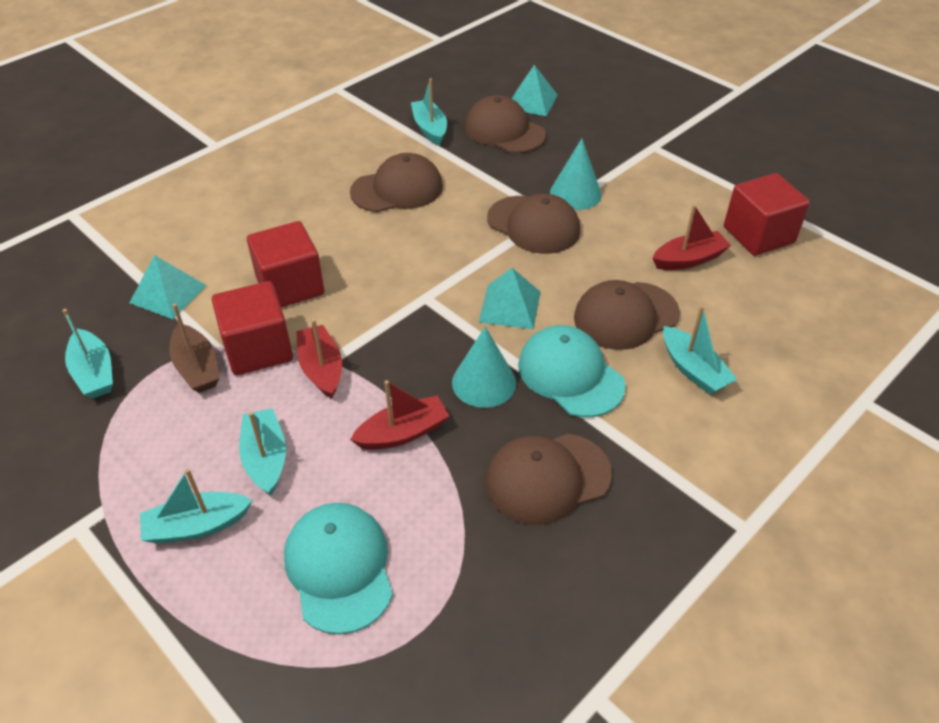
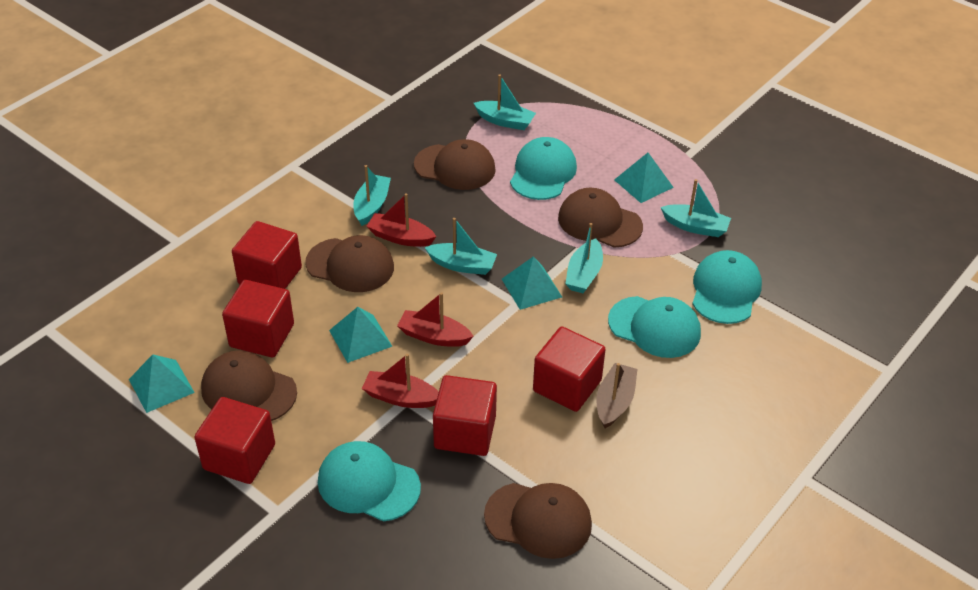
red cube: [212,281,293,375] [247,221,324,308] [724,173,810,256] = 3 -> [194,397,275,484] [222,280,294,357] [232,221,302,289] [433,375,497,456] [533,327,606,412] = 5
turquoise cap: [284,503,393,635] [518,325,626,417] = 2 -> [318,441,421,521] [510,137,577,200] [608,296,701,358] [692,250,762,324] = 4
turquoise cone: [452,327,516,408] [550,139,602,210] = 2 -> none = 0
turquoise pyramid: [130,255,207,319] [479,268,541,330] [512,65,558,116] = 3 -> [129,354,195,413] [329,307,393,363] [502,256,562,310] [614,153,674,203] = 4

